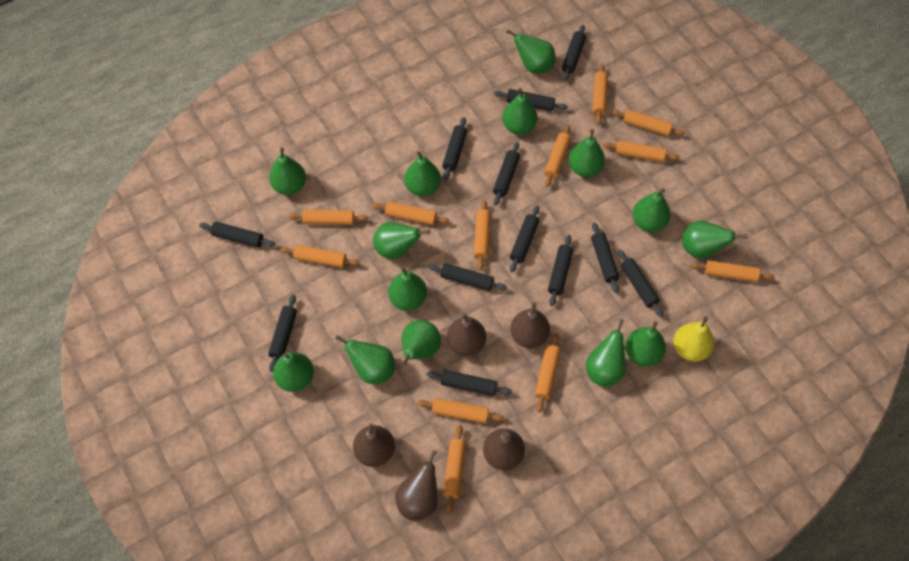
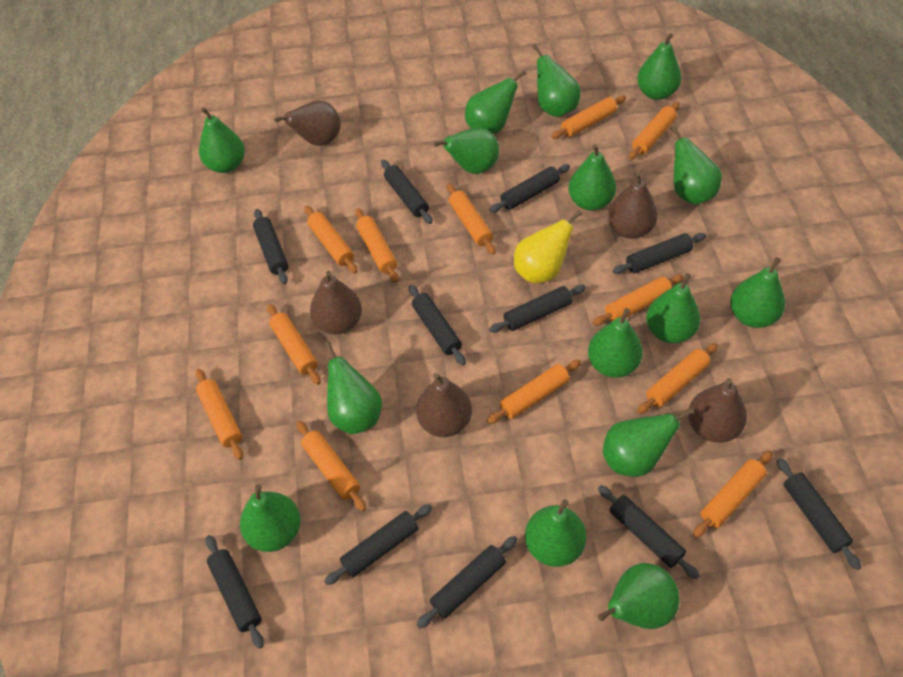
black rolling pin: [199,222,275,248] [268,295,297,372] [427,370,512,396] [428,263,507,291] [442,117,467,180] [493,142,520,206] [494,89,568,111] [510,205,539,273] [548,235,573,306] [562,25,586,81] [591,222,619,294] [618,250,663,317] = 12 -> [205,535,264,649] [253,209,288,284] [324,504,432,585] [381,159,432,224] [409,285,466,365] [416,536,518,628] [489,164,570,213] [489,285,586,333] [598,485,700,579] [612,233,706,274] [777,458,861,570] = 11
green pear: [269,147,306,195] [273,352,314,392] [335,335,395,384] [373,222,430,260] [388,266,427,311] [402,320,441,365] [404,150,441,196] [502,88,538,135] [506,30,556,74] [569,129,605,177] [586,319,626,387] [625,321,666,367] [633,189,671,232] [682,221,747,259] = 14 -> [199,107,245,173] [240,484,301,552] [325,342,382,434] [433,128,499,174] [465,70,526,134] [525,499,587,567] [533,44,581,117] [568,144,616,211] [588,308,643,378] [598,563,680,629] [603,408,694,477] [637,33,681,100] [646,273,701,343] [671,125,722,205] [730,257,785,328] = 15

